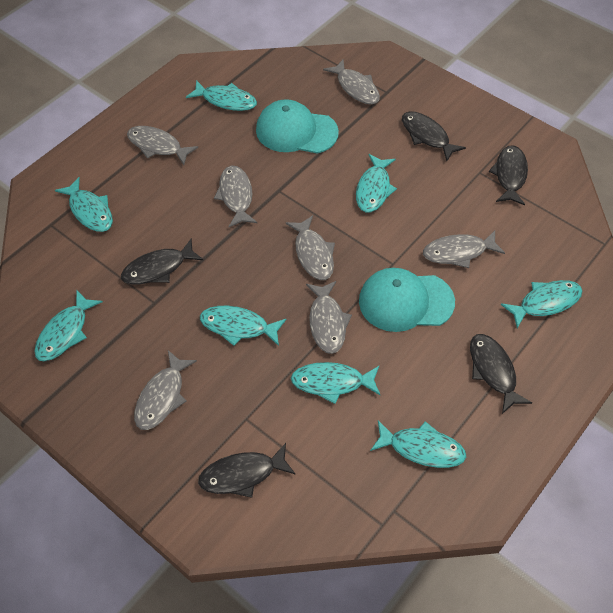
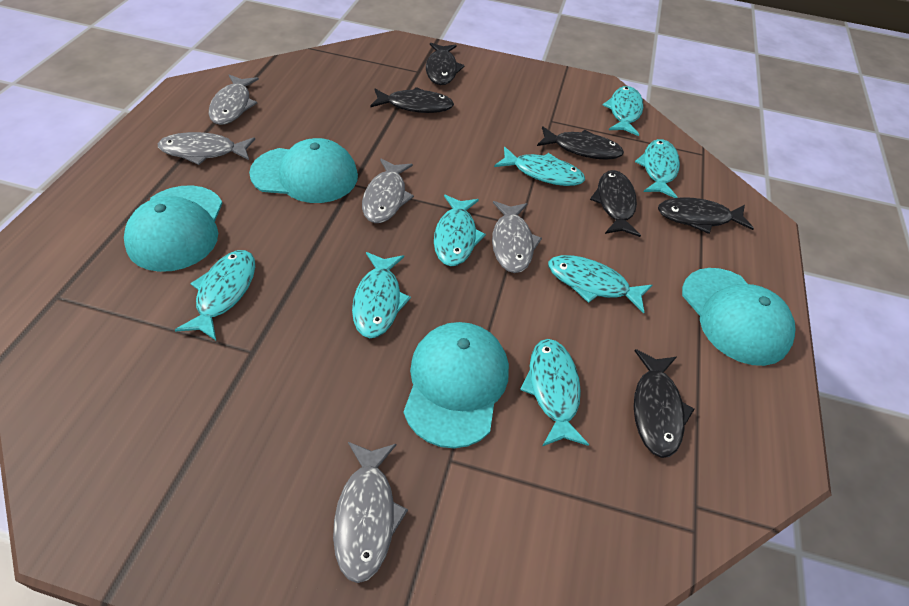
black fish: [121,239,203,284] [198,443,296,498] [402,111,466,161] [470,334,532,414] [489,145,528,205] = 5 -> [370,87,454,113] [426,43,465,85] [537,126,624,160] [590,170,641,237] [634,349,695,458] [658,197,754,234] = 6
grey fish: [127,126,198,165] [134,350,197,430] [214,166,257,227] [285,215,335,280] [306,281,352,354] [323,59,380,104] [423,231,505,268] = 7 -> [158,132,255,165] [208,75,259,125] [333,442,408,583] [362,159,414,223] [492,201,542,273] = 5
turquoise cap: [256,99,339,154] [359,268,455,332] = 2 -> [124,185,223,272] [249,138,358,203] [404,322,509,448] [682,268,795,366] = 4

